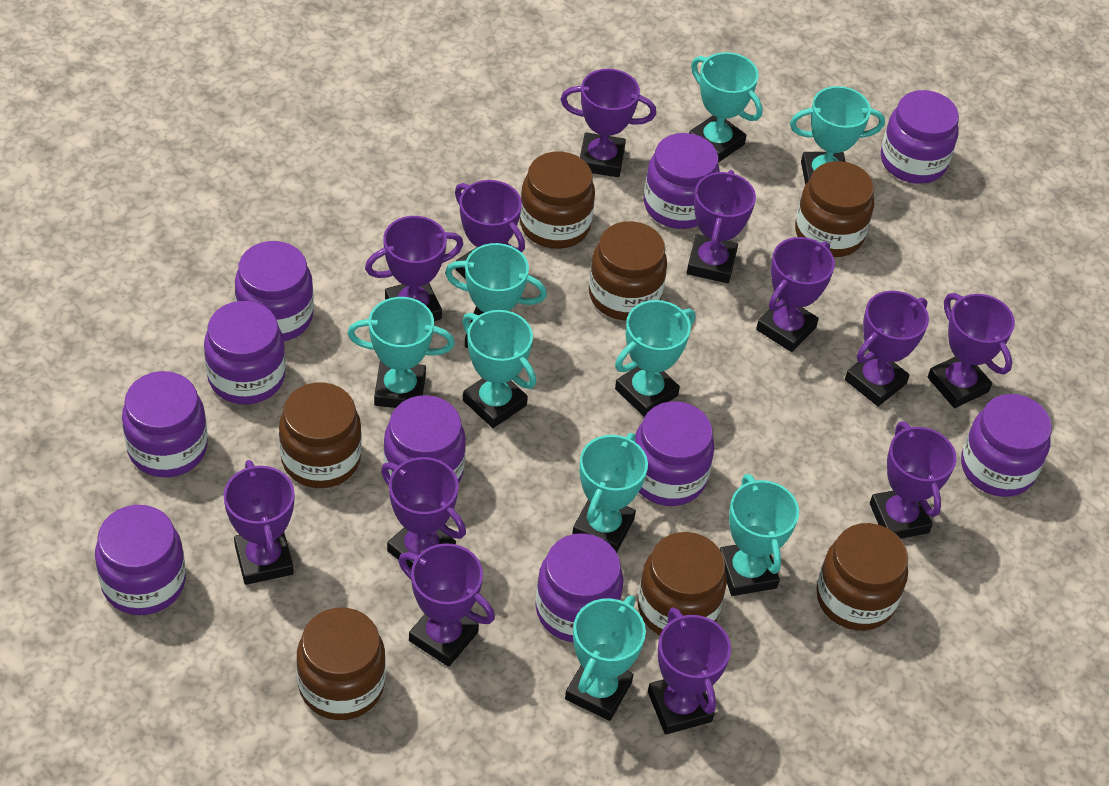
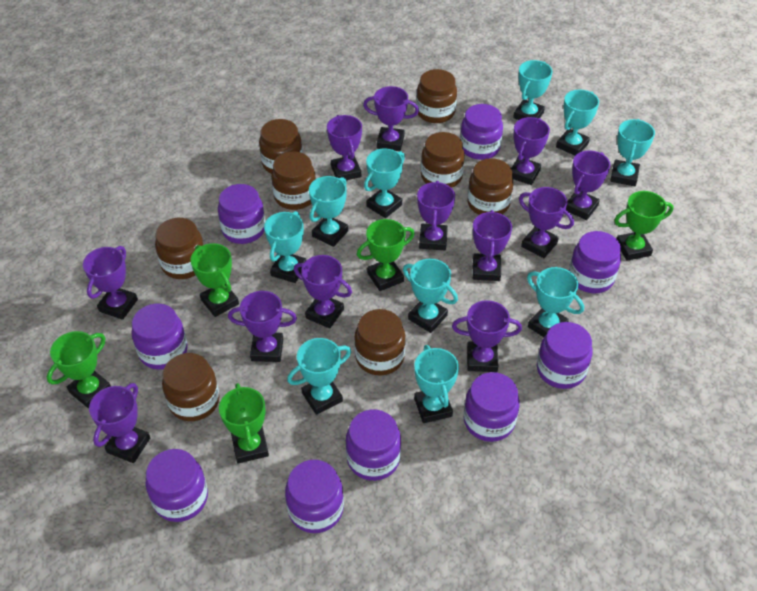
brown jar: [279,383,362,488] [297,608,386,720] [520,151,595,249] [589,221,667,320] [638,532,727,635] [795,161,874,257] [816,523,908,631] = 7 -> [155,218,204,279] [162,353,220,421] [259,119,303,174] [271,151,316,210] [354,309,406,375] [416,69,457,123] [421,132,465,188] [467,158,514,215] = 8
green trophy: none = 0 -> [47,331,111,408] [190,243,239,317] [219,383,269,464] [357,219,415,291] [614,191,674,261] = 5
purple jar: [95,505,186,615] [122,371,208,477] [204,301,286,404] [235,241,314,341] [383,395,466,484] [535,533,624,642] [635,401,715,506] [644,133,720,229] [881,90,959,184] [961,394,1052,497] = 10 -> [132,304,188,370] [145,449,208,522] [218,184,265,244] [285,460,344,533] [346,410,401,481] [460,104,503,160] [464,372,520,442] [537,322,592,389] [569,231,621,293] = 9
turquoise trophy: [347,297,455,408] [445,243,547,348] [462,310,536,428] [565,595,646,721] [572,433,648,553] [615,300,695,417] [689,52,763,163] [720,474,799,596] [790,86,885,185] = 9 -> [264,211,306,283] [287,338,351,415] [309,176,348,247] [364,148,405,218] [403,259,458,333] [414,345,459,423] [513,60,552,120] [527,267,584,337] [556,90,599,156] [610,119,655,186] = 10

